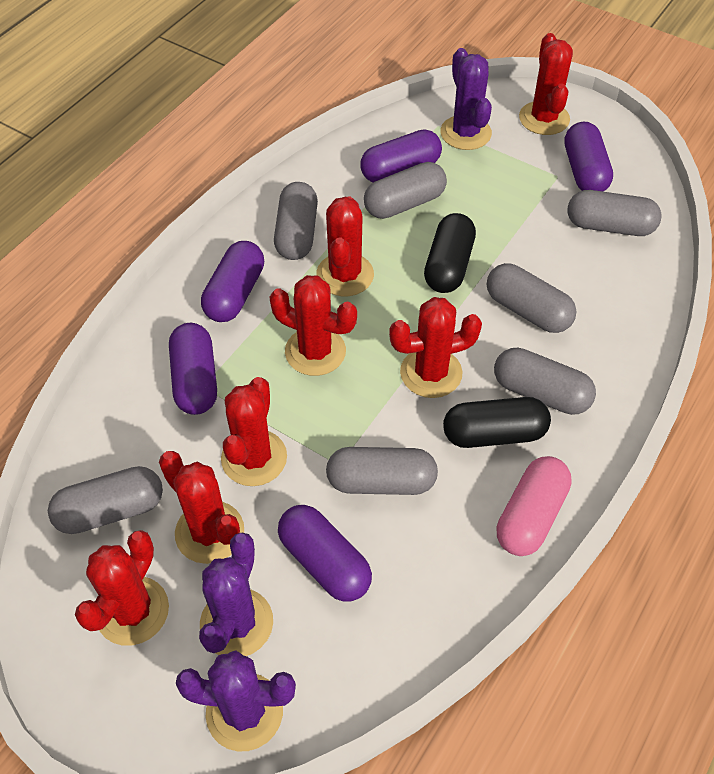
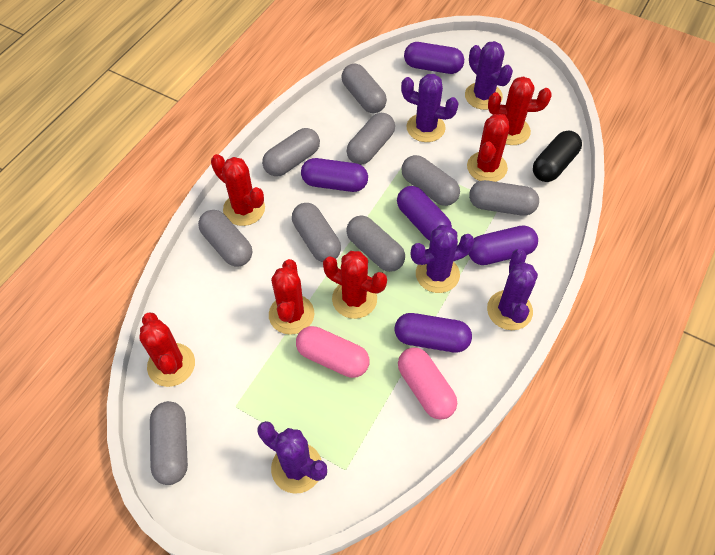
black capsule: [424,213,476,293] [443,397,551,448] = 2 -> [533,130,582,182] = 1
grey capsule: [48,466,163,534] [274,182,318,260] [326,447,438,495] [364,162,447,219] [487,263,576,333] [494,348,596,415] [567,190,662,236] = 7 -> [150,401,188,485] [198,210,252,267] [262,128,320,176] [292,203,341,262] [341,64,387,113] [346,216,405,272] [347,113,395,165] [402,155,460,206] [469,180,539,216] = 9
pink capsule: [496,456,572,556] = 1 -> [296,326,369,378] [398,347,457,420] = 2
purple cactus: [175,650,296,751] [199,532,273,656] [440,48,492,150] = 3 -> [258,421,327,494] [401,74,459,142] [411,225,474,293] [465,41,513,110] [487,249,538,330] = 5
red cactus: [75,530,169,646] [159,451,244,564] [221,377,287,486] [270,275,357,376] [316,196,374,296] [389,297,482,398] [519,33,573,135] = 7 -> [139,312,195,387] [211,154,265,226] [269,259,314,335] [323,251,387,319] [467,114,509,182] [488,76,552,145] = 6

